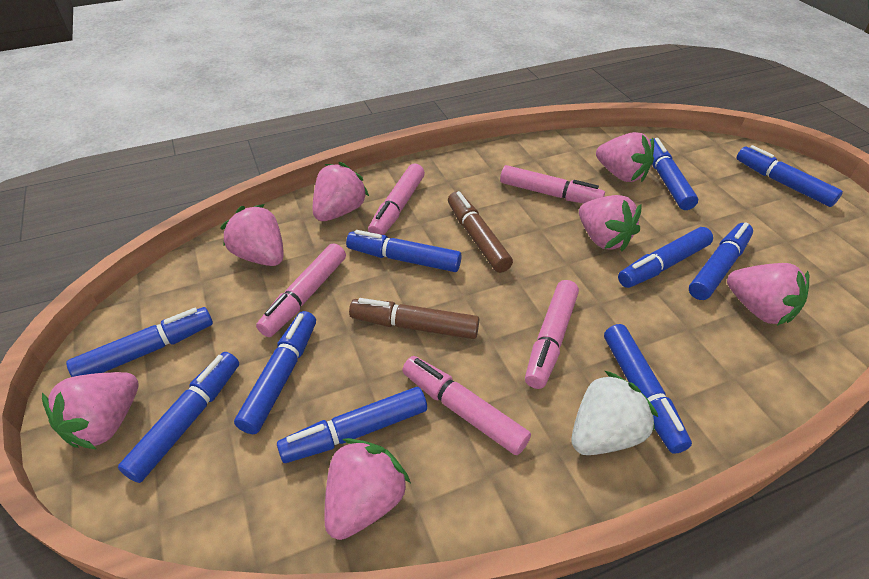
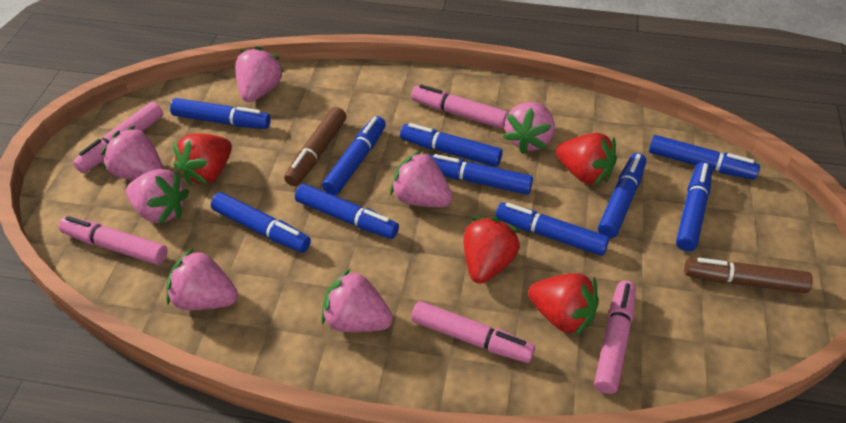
red strawberry: none = 0 -> [173,134,232,185] [463,217,520,284] [528,273,599,336] [556,133,617,186] = 4
white strawberry: [571,370,658,455] = 1 -> none = 0

